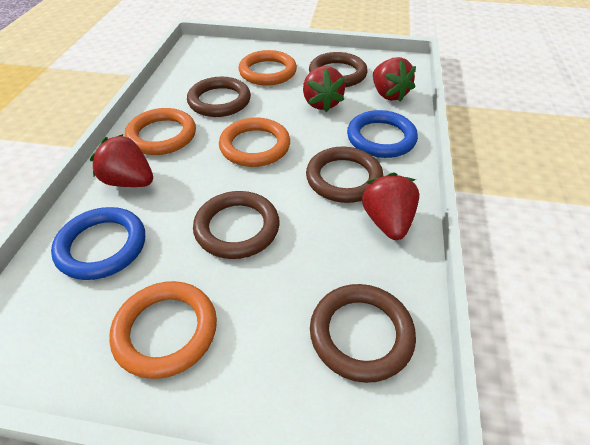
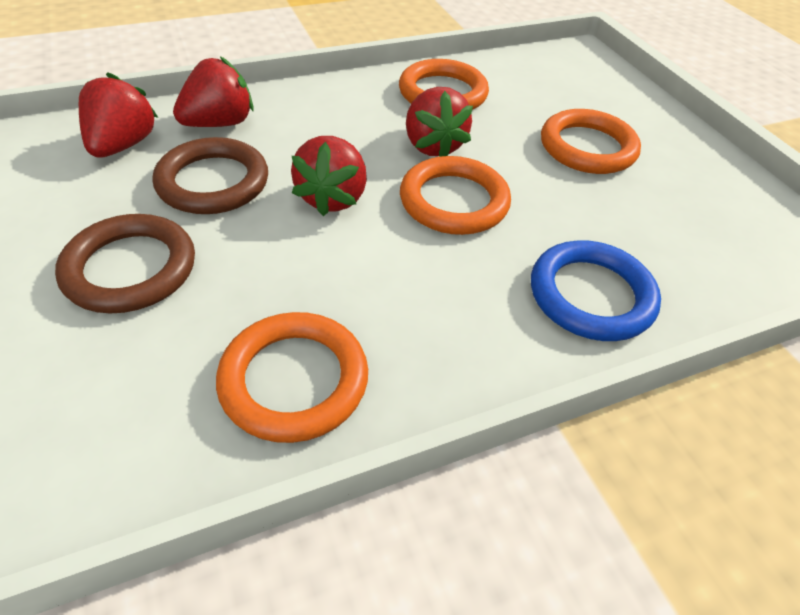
blue ring: [51,207,145,280] [347,110,418,158] = 2 -> [531,240,661,341] = 1
brown ring: [187,77,251,117] [193,191,280,259] [306,147,384,203] [309,52,368,87] [310,284,416,383] = 5 -> [55,214,195,314] [153,137,268,214] = 2

